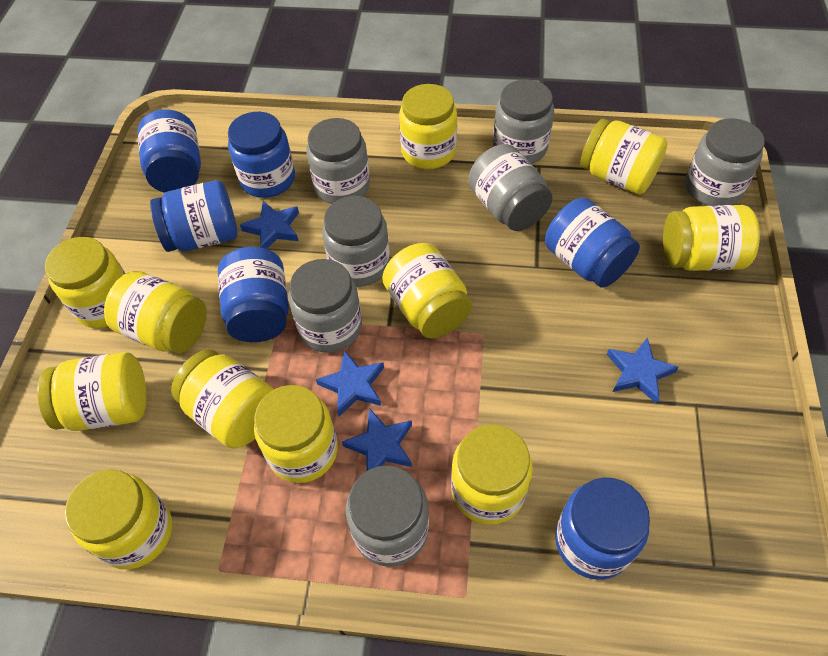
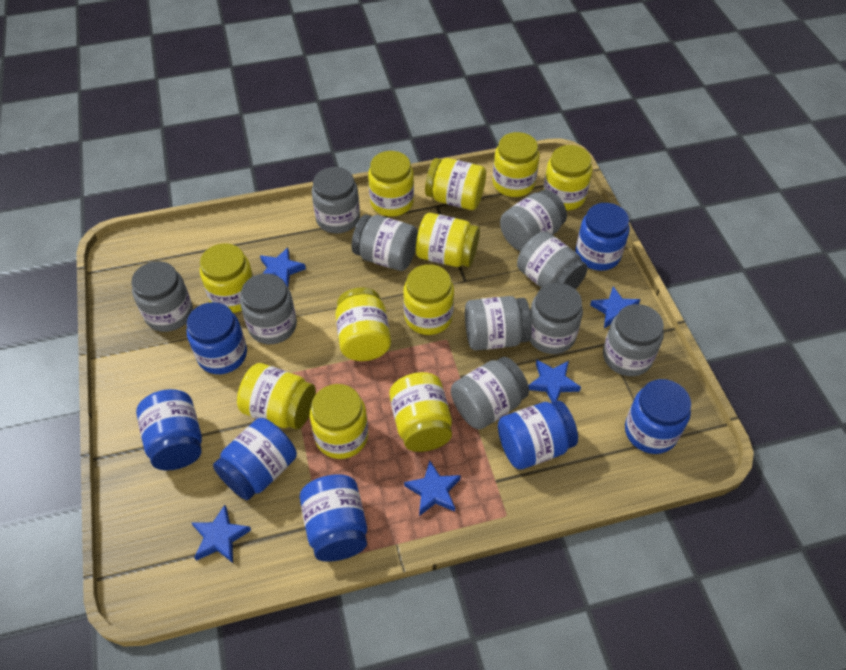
blue jar: [137,109,201,193] [150,180,238,252] [218,247,289,342] [228,112,295,198] [545,198,640,288] [555,477,650,580] = 6 -> [136,389,202,471] [187,302,247,374] [213,418,297,500] [300,474,367,562] [498,401,578,470] [575,203,630,271] [625,379,691,454] = 7
blue star: [240,201,299,249] [316,350,384,416] [342,409,412,471] [607,337,679,404] = 4 -> [192,505,251,563] [260,247,306,287] [404,461,461,516] [528,360,581,402] [590,286,641,328] = 5
grey jar: [289,259,362,353] [307,118,370,204] [322,196,390,287] [346,466,429,567] [468,144,553,231] [493,79,554,164] [685,118,765,206] = 7 -> [131,261,193,332] [240,273,297,344] [312,167,360,233] [352,215,418,271] [451,357,529,430] [465,296,532,350] [500,190,567,251] [517,231,588,290] [530,283,583,354] [603,304,664,376] = 10

